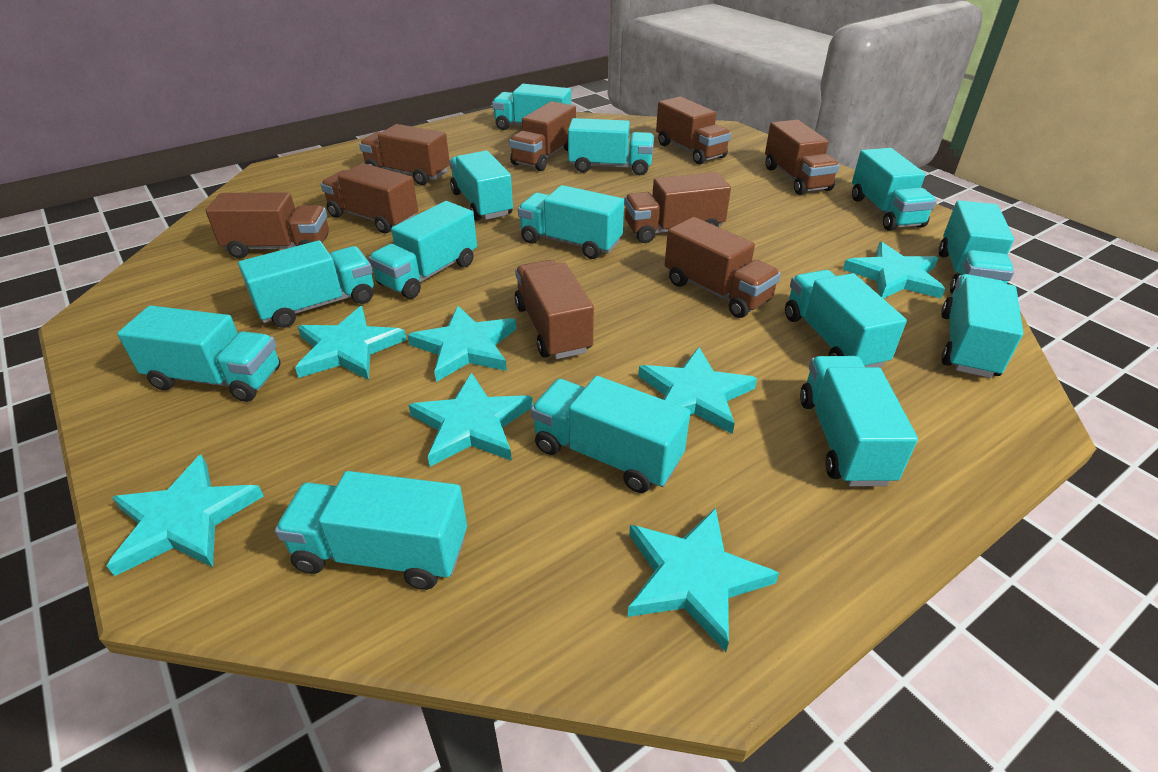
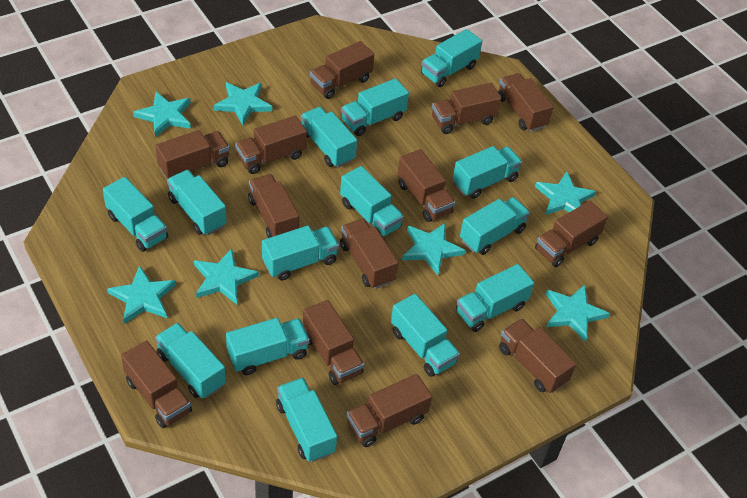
brown truck: [205,193,329,258] [320,163,418,233] [359,124,450,185] [509,101,576,171] [515,260,594,359] [624,172,731,243] [656,96,731,164] [665,217,781,318] [765,120,840,195] = 9 -> [121,340,192,428] [156,130,230,179] [235,115,307,174] [248,174,299,238] [303,300,364,385] [310,41,374,99] [340,218,398,289] [346,374,432,447] [397,149,455,222] [432,83,501,134] [498,73,554,132] [499,318,576,393] [535,201,608,267] = 13

